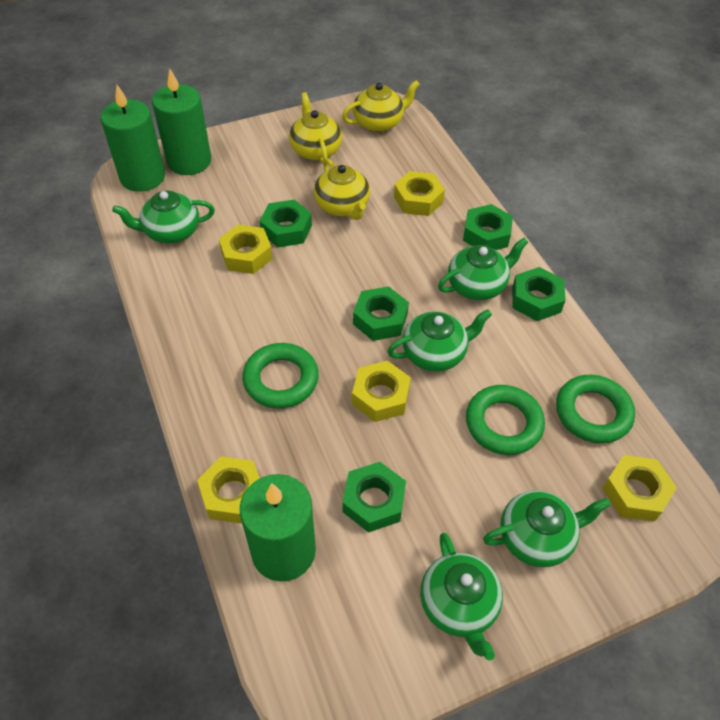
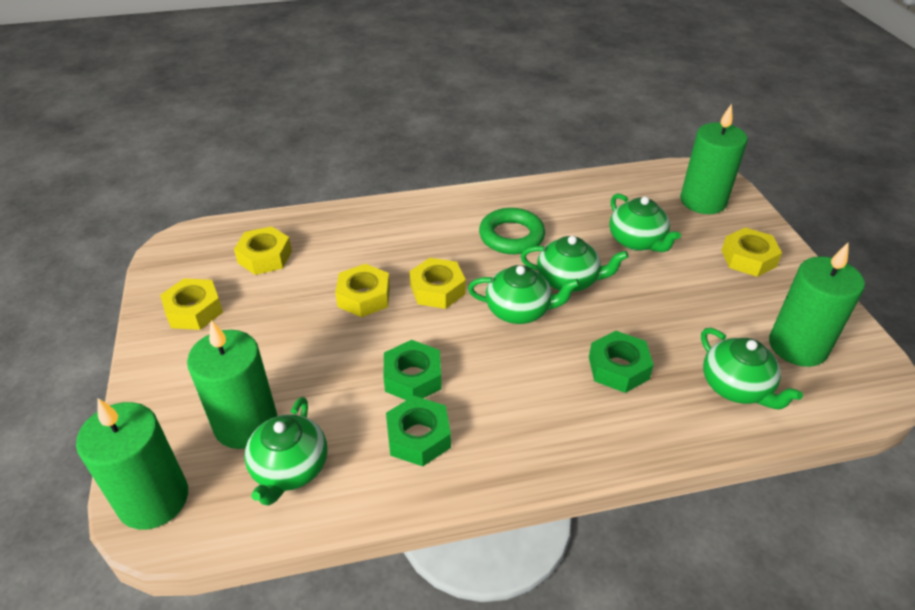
green candle: [100,85,165,192] [152,69,211,175] [240,474,316,582] = 3 -> [76,398,188,530] [187,320,277,449] [680,104,748,214] [769,243,865,367] = 4
green nut: [260,200,312,247] [342,462,406,533] [353,286,409,341] [463,204,513,250] [512,267,566,321] = 5 -> [384,340,442,400] [386,396,451,466] [589,331,654,393] = 3
green ring: [242,343,319,409] [466,385,545,455] [556,375,635,444] = 3 -> [479,208,545,254] = 1
yellow teapot: [289,92,342,164] [314,158,370,220] [342,80,420,132] = 3 -> none = 0

